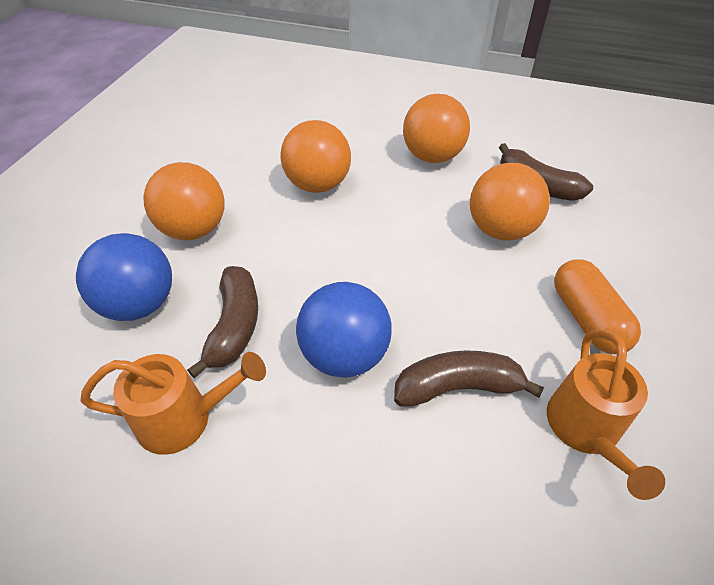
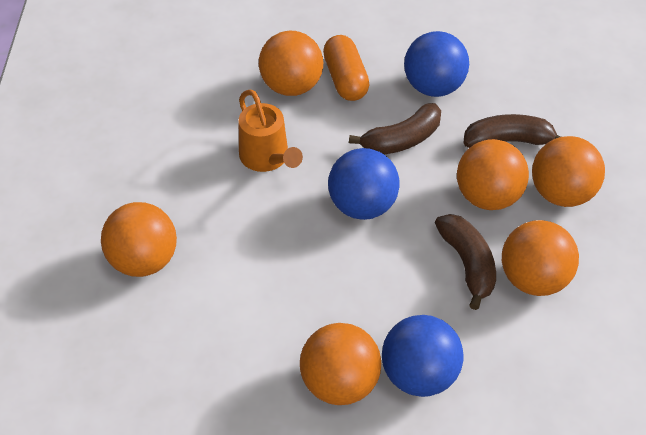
blue ball: [76,233,172,321] [296,282,392,378] = 2 -> [328,148,400,220] [382,315,464,397] [404,31,469,97] = 3
orange ball: [143,162,224,240] [280,120,351,193] [403,94,470,163] [470,163,550,241] = 4 -> [101,202,177,277] [259,31,323,96] [300,323,381,405] [457,139,529,210] [502,220,579,296] [532,136,605,207] = 6
orange watering can: [80,352,266,455] [547,330,665,500] = 2 -> [239,89,303,172] = 1

